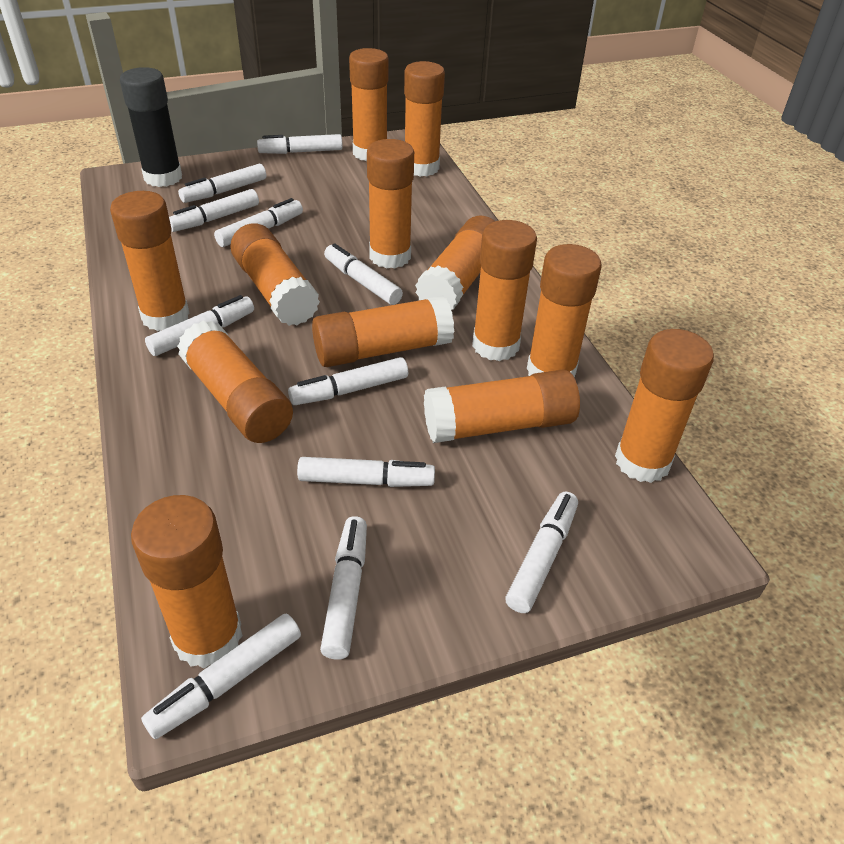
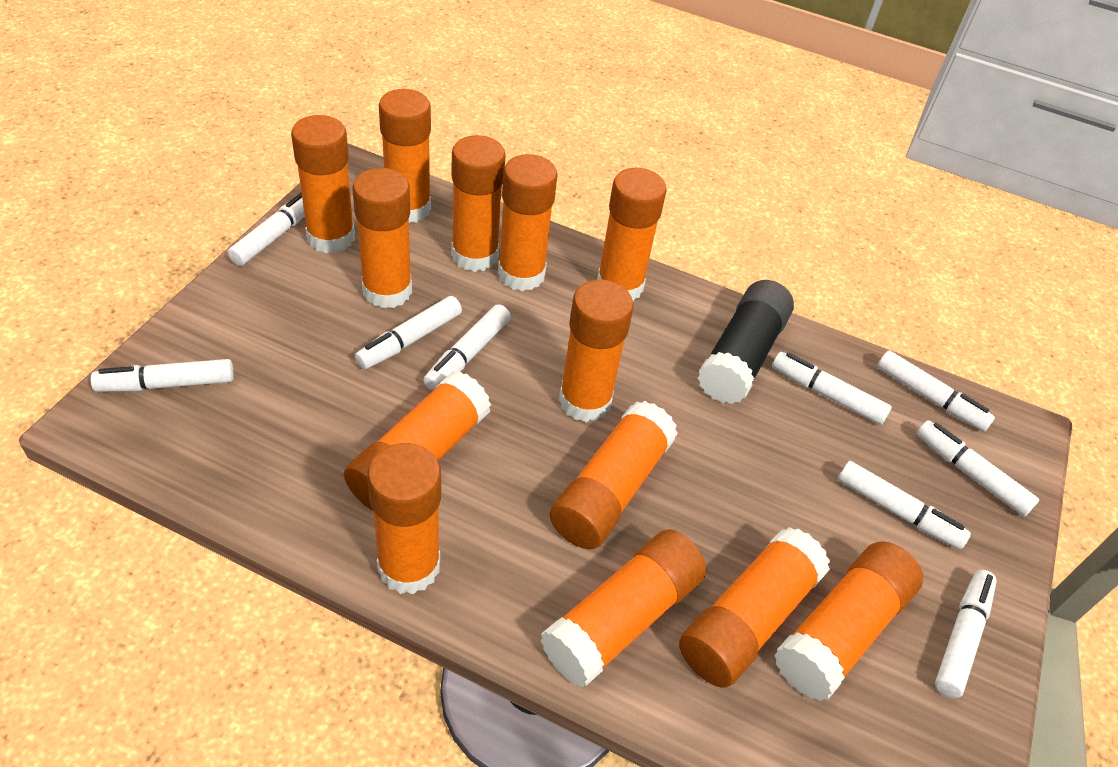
white marker: [141,613,301,739] [145,295,254,356] [169,189,259,232] [178,164,266,203] [214,198,303,247] [257,134,343,154] [288,357,408,405] [297,457,435,487] [320,516,367,660] [324,243,403,305] [505,492,578,613] = 11 -> [91,359,234,392] [228,193,305,266] [355,296,462,369] [423,304,511,391] [772,352,892,425] [838,461,971,549] [877,351,995,432] [917,420,1039,517] [935,570,997,698] = 9

